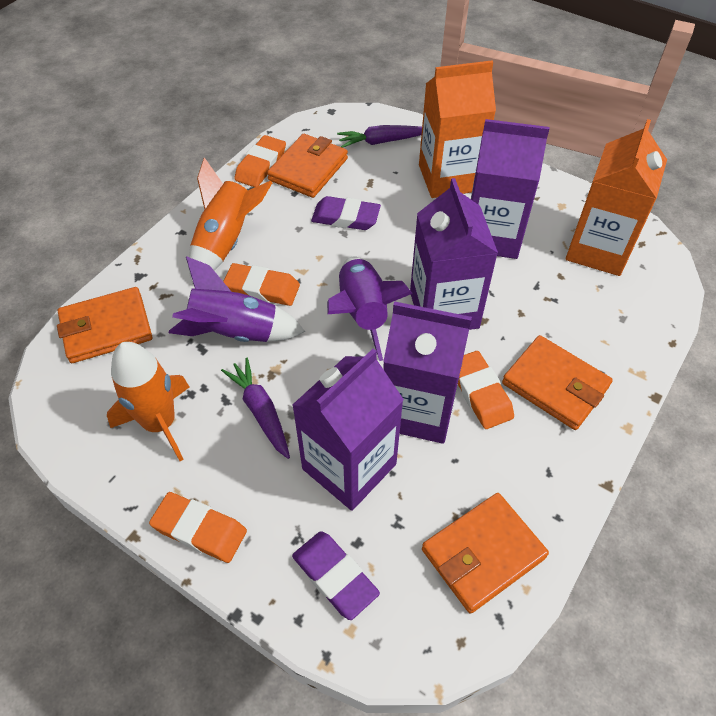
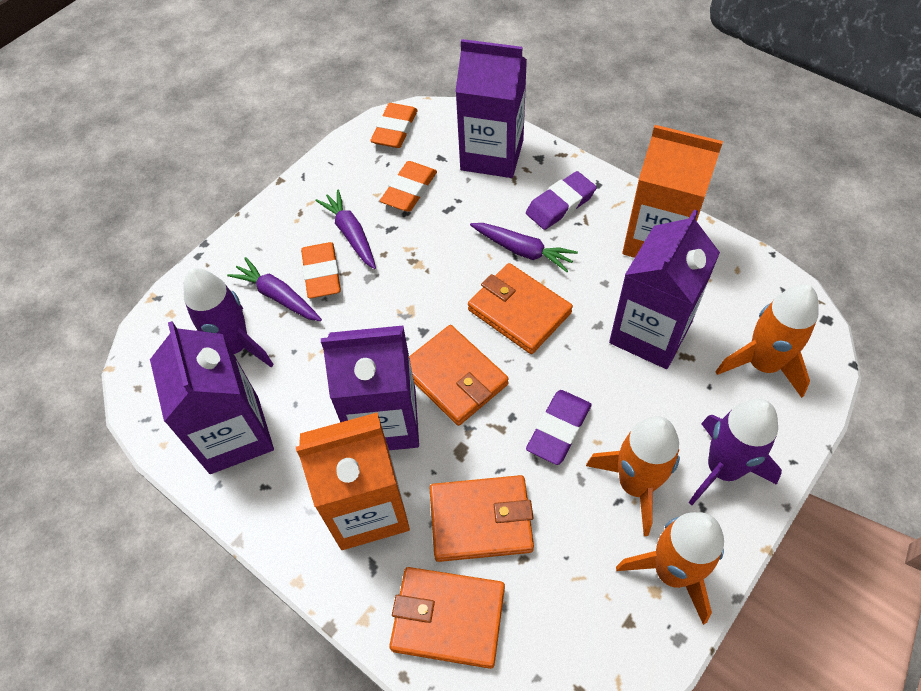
orange eraser: [149,492,247,563] [223,263,300,306] [234,135,286,187] [458,351,514,429] = 4 -> [301,242,341,298] [370,103,417,148] [380,161,437,212] = 3
orange rocket: [107,342,189,461] [188,157,272,284] = 2 -> [586,416,680,536] [616,512,724,625] [715,284,819,398] = 3
purple carrot: [221,358,290,459] [337,125,422,148] = 2 -> [227,257,322,321] [316,190,376,269] [470,223,578,272] = 3

